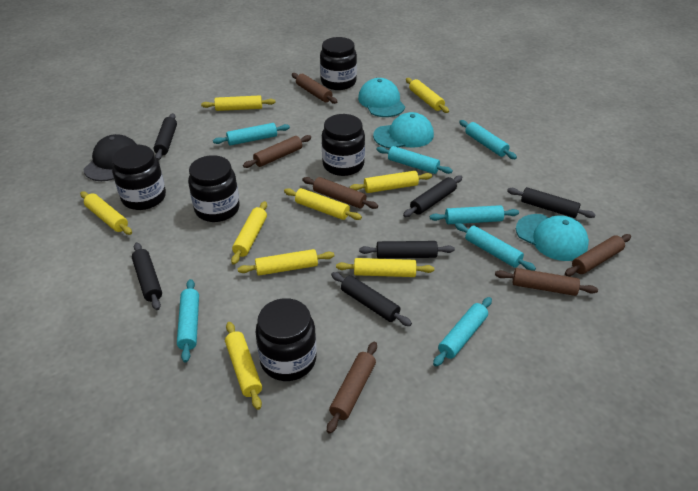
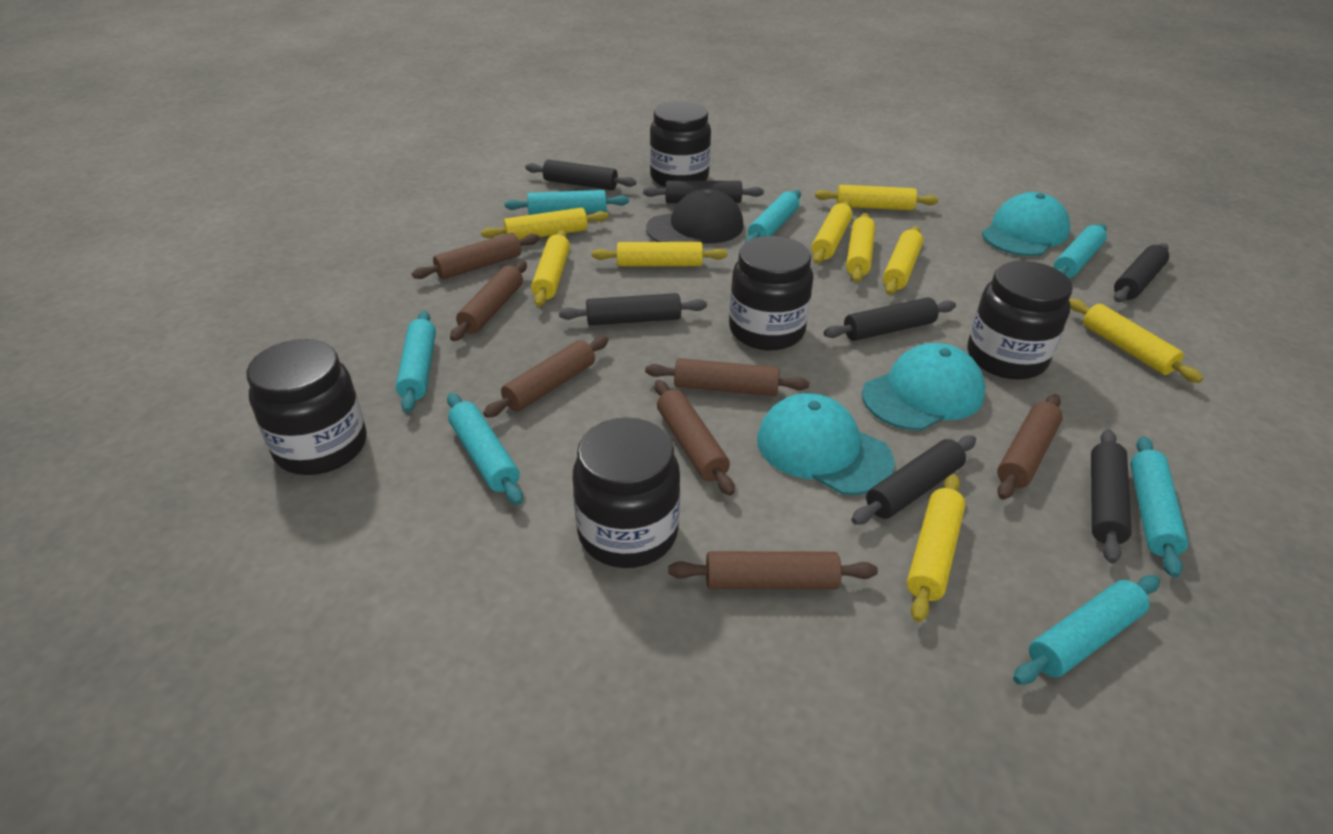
black rolling pin: [132,242,162,310] [154,113,177,160] [331,272,412,326] [359,241,455,258] [403,175,462,217] [507,187,596,218] = 6 -> [525,160,636,190] [559,293,707,326] [643,181,764,203] [824,297,956,341] [851,435,976,525] [1091,429,1132,563] [1114,243,1169,302] = 7
brown rolling pin: [243,135,311,168] [292,73,337,104] [302,177,378,209] [327,342,377,434] [495,268,598,296] [565,234,631,276] = 6 -> [412,233,540,279] [450,261,527,341] [483,336,609,418] [645,358,809,396] [655,380,735,496] [668,551,878,589] [997,394,1063,500] = 7

